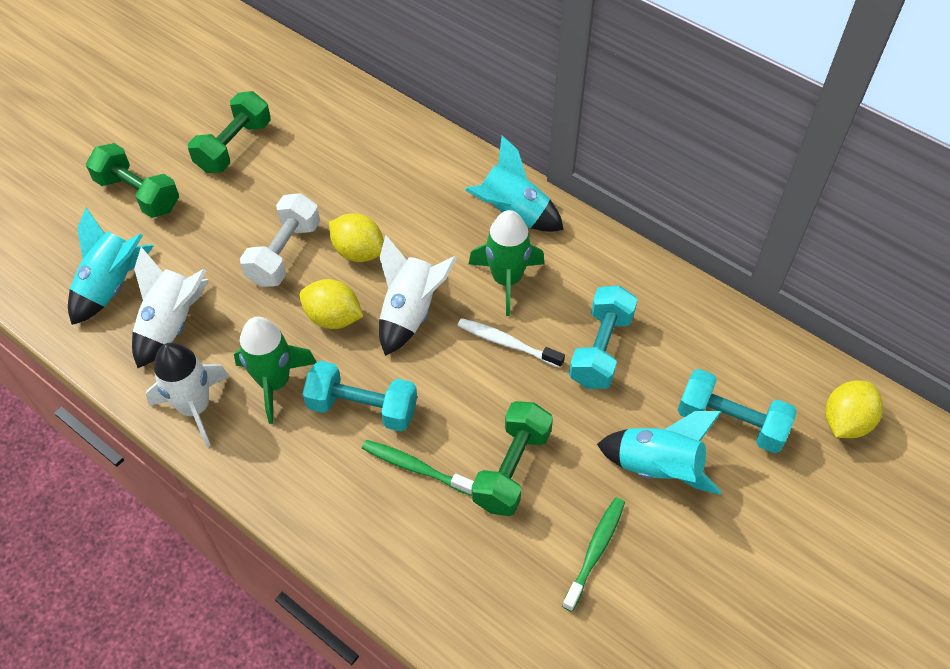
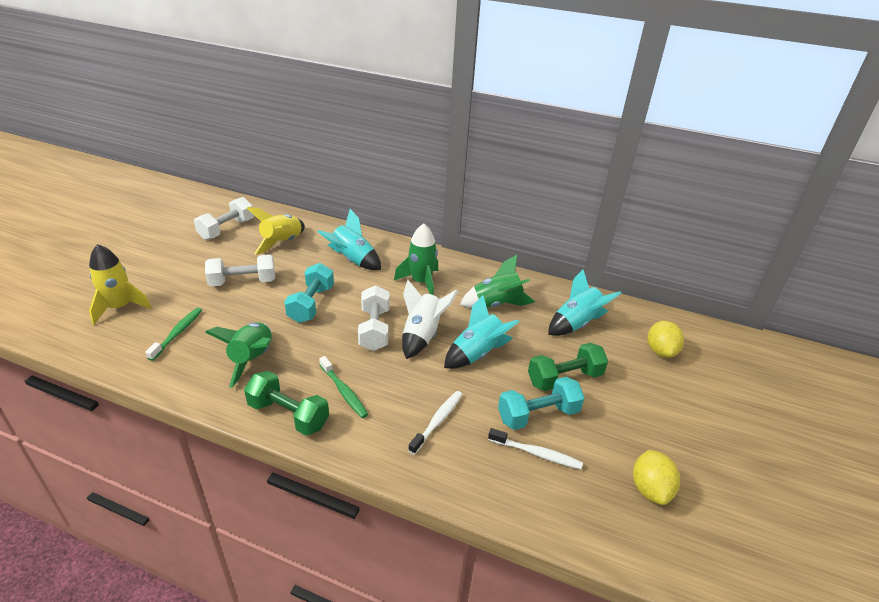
green dumbbell: [86,143,179,218] [188,91,271,173] [472,401,553,516] = 3 -> [244,371,329,436] [528,343,608,391] = 2
green rocket: [234,317,317,424] [469,210,544,316] = 2 -> [205,322,272,388] [394,224,438,295] [460,255,535,309] = 3
turquoise dumbbell: [303,361,417,432] [569,286,638,389] [678,369,797,453] = 3 -> [284,263,334,323] [498,377,585,430] = 2
white dumbbell: [240,193,320,287] = 1 -> [194,197,254,240] [205,254,275,286] [358,285,390,351] = 3
white rocket: [132,247,209,368] [146,342,229,447] [379,235,457,356] = 3 -> [402,280,458,359] = 1
white toothbrush: [457,318,565,368] = 1 -> [408,391,463,455] [488,428,583,469] = 2
yellow lemon: [299,279,363,329] [329,213,384,262] [825,381,883,438] = 3 -> [633,450,680,505] [648,321,684,358] = 2
yellow rocket: none = 0 -> [89,244,152,325] [247,207,305,255] = 2

